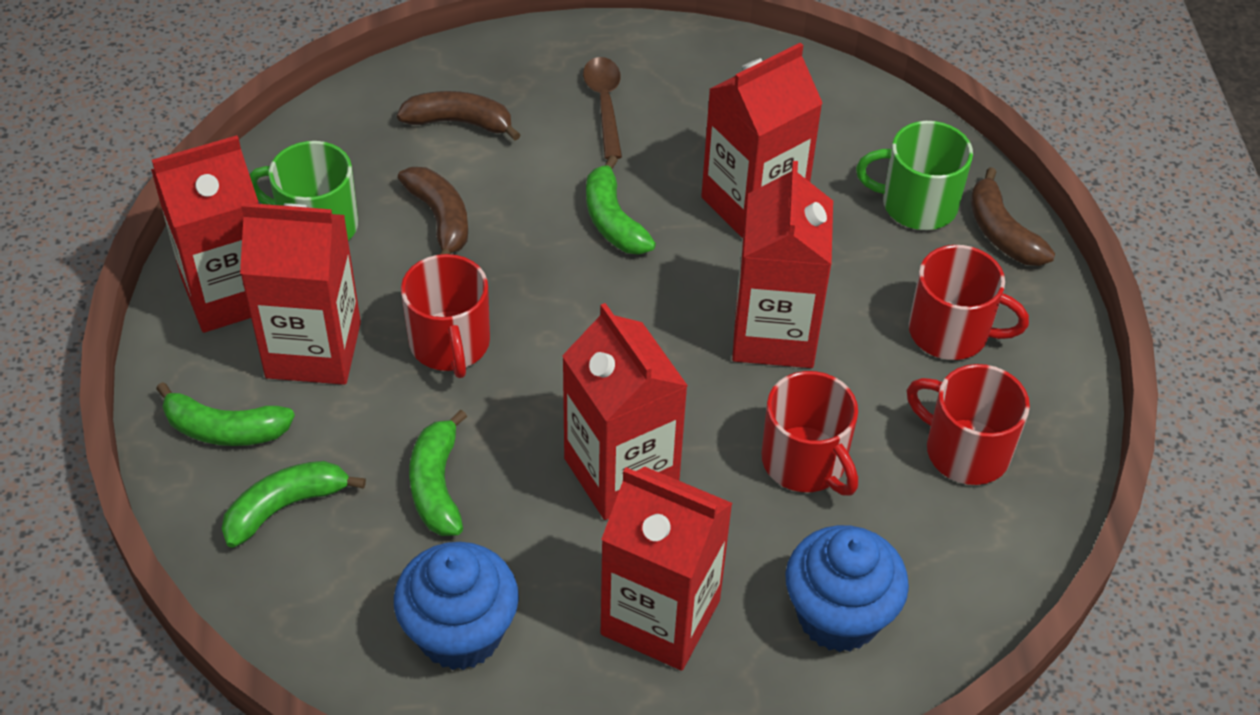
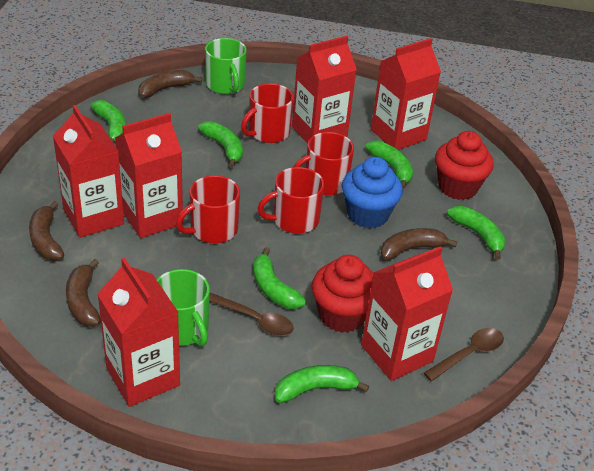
blue cupcake: [394,542,519,670] [785,525,909,652] = 2 -> [342,157,403,229] = 1
brown banana: [397,91,521,141] [398,167,468,255] [971,167,1055,266] = 3 -> [29,201,64,260] [66,259,101,327] [138,70,202,98] [380,228,457,260] = 4
brown spoon: [583,57,622,159] = 1 -> [209,293,294,336] [424,328,504,381] = 2
green banana: [156,382,295,446] [221,461,366,548] [409,410,467,536] [586,155,656,255] = 4 -> [91,100,126,142] [198,121,243,168] [253,247,306,309] [275,365,369,403] [365,141,413,189] [447,206,505,260] = 6
red cupcake: none = 0 -> [312,255,374,333] [435,131,494,200] = 2

